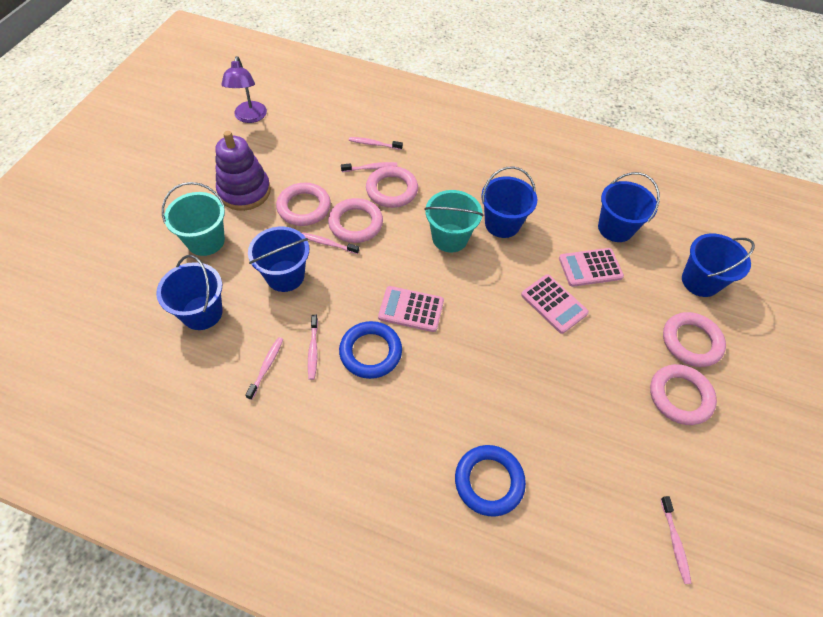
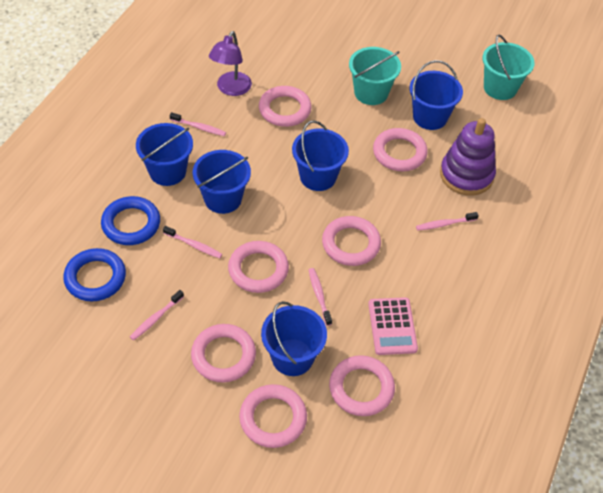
pink calculator: [378,286,444,332] [521,274,589,334] [559,248,624,287] = 3 -> [368,297,418,355] = 1
pink ring: [276,183,331,226] [328,198,383,243] [366,166,418,208] [650,364,717,425] [663,312,726,367] = 5 -> [191,324,256,383] [228,241,289,293] [239,384,307,448] [259,86,312,127] [322,216,381,266] [329,355,395,416] [373,128,428,171] = 7
pink toothbrush: [245,337,283,400] [302,233,359,254] [308,315,318,380] [341,162,397,172] [349,137,403,150] [660,496,692,584] = 6 -> [130,290,184,341] [163,226,223,258] [170,112,226,136] [309,268,332,326] [416,212,479,231] = 5

